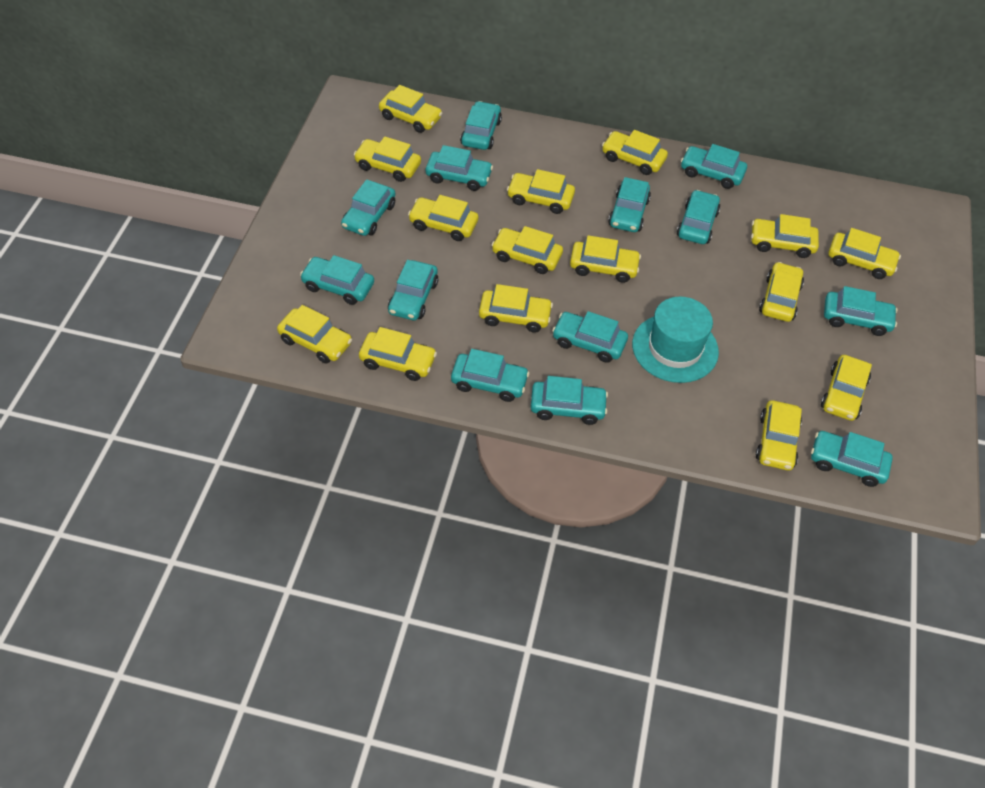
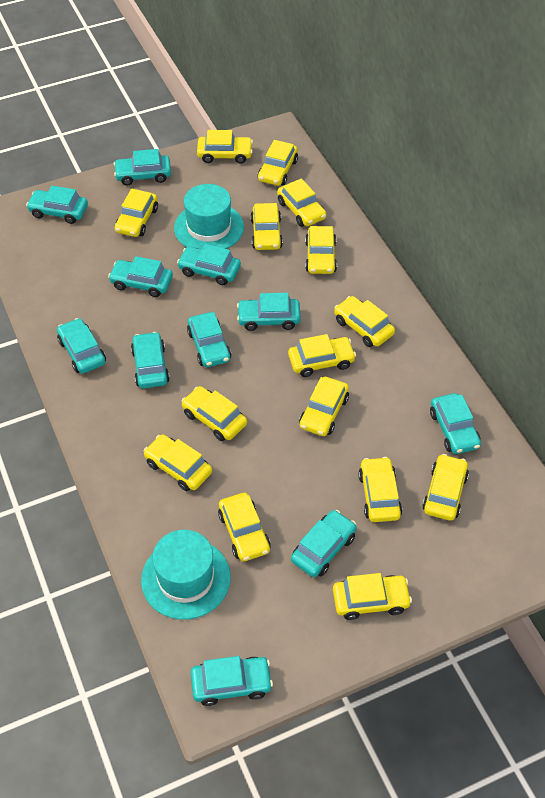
turquoise car: [300,255,374,305] [341,179,395,236] [388,260,438,320] [426,145,493,191] [451,349,529,402] [460,101,502,150] [531,376,608,425] [552,311,628,363] [608,177,651,232] [677,190,720,244] [681,144,747,189] [811,431,893,487] [824,286,898,336] = 13 -> [26,186,88,224] [57,318,106,374] [108,256,173,297] [114,149,171,186] [131,332,170,388] [177,244,241,285] [187,312,231,367] [191,656,273,706] [237,293,301,331] [291,510,357,577] [430,393,481,454] = 11
turquoise hat: [632,297,719,383] = 1 -> [141,530,231,620] [174,184,244,249] = 2

